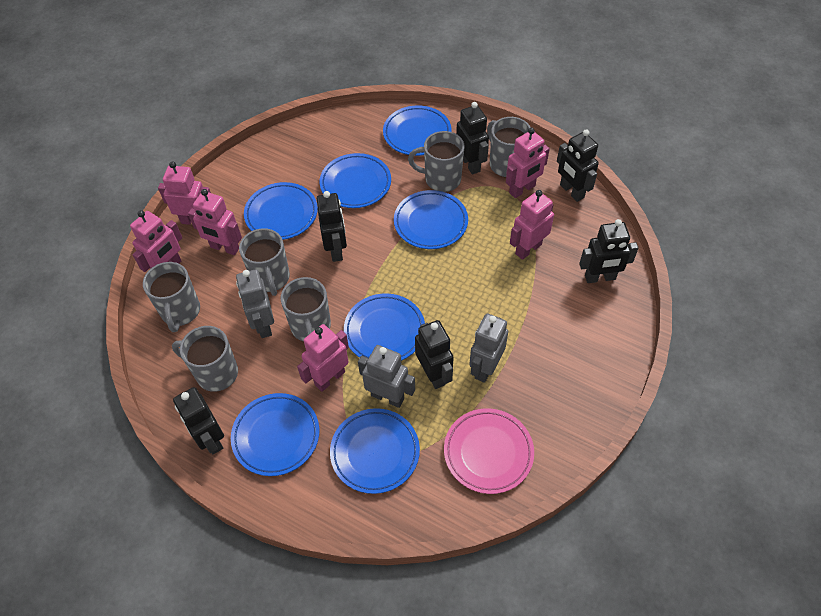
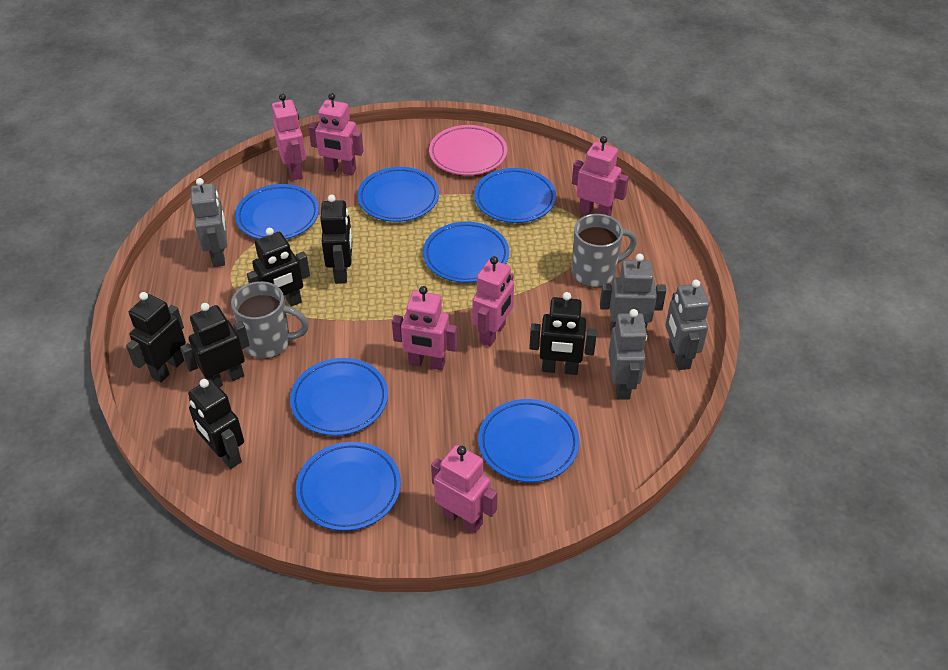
grey mug: [143,262,200,332] [172,326,238,392] [239,228,290,296] [281,277,331,342] [408,131,464,192] [487,117,531,177] = 6 -> [231,281,309,359] [572,214,637,287] = 2
grey robot: [236,269,274,338] [358,345,415,408] [469,313,508,383] = 3 -> [191,178,227,267] [600,253,666,333] [609,309,647,400] [665,280,709,370] = 4

